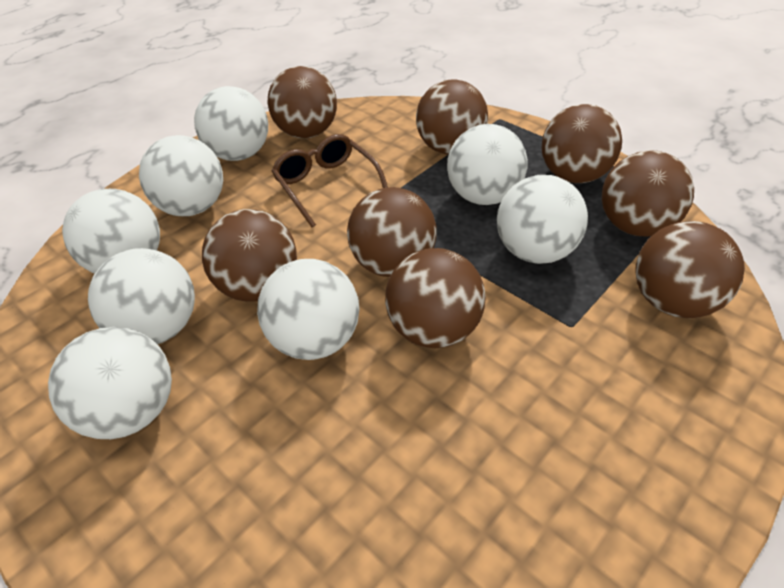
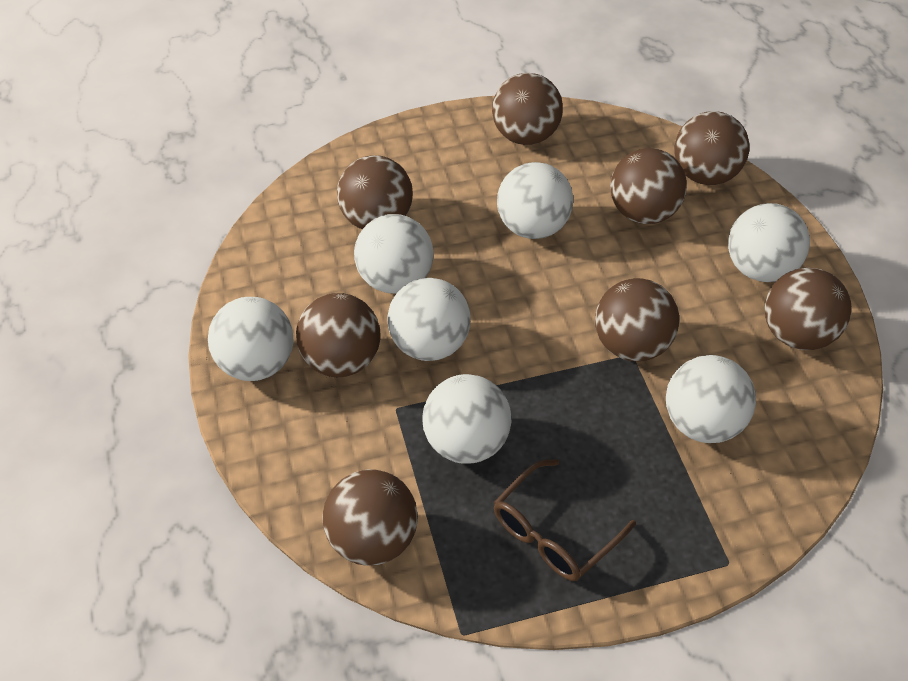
white ball: [48,327,172,439] [62,189,160,274] [88,248,195,344] [139,135,223,216] [194,86,268,161] [257,259,359,360] [447,124,528,205] [497,175,588,264] = 8 -> [208,297,294,381] [354,214,433,294] [387,278,471,361] [422,374,512,464] [497,162,573,239] [666,355,756,443] [728,203,810,282] = 7

